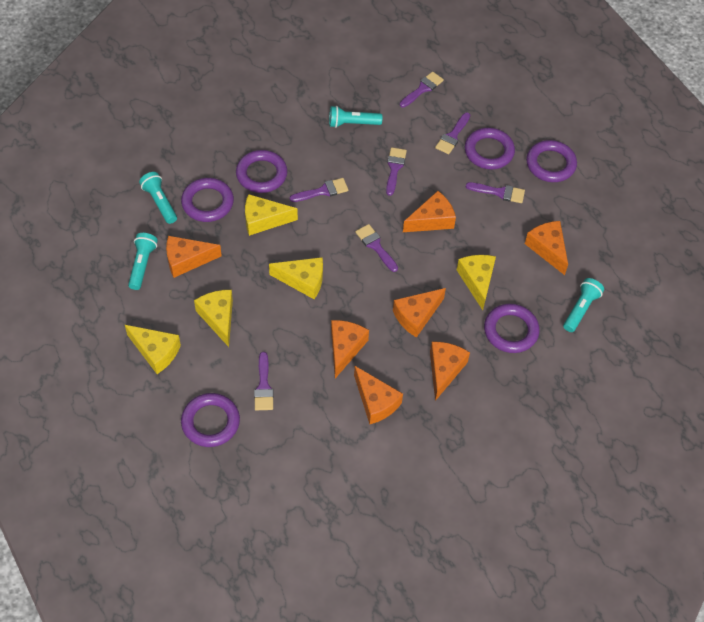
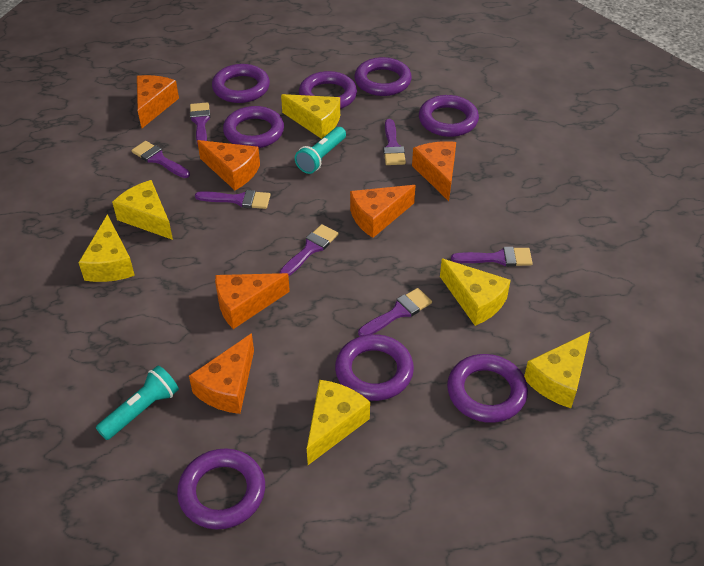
orange cheese: [166,236,222,278] [331,320,369,378] [354,366,403,424] [393,288,446,338] [403,191,456,232] [430,342,470,401] [525,221,568,275] = 7 -> [137,75,179,129] [189,333,254,414] [197,140,260,190] [215,273,290,329] [350,185,416,238] [412,141,456,201] = 6
purple ring: [181,178,234,222] [181,393,240,447] [236,150,287,193] [465,128,515,169] [484,304,540,353] [526,140,577,182] = 6 -> [177,449,265,529] [212,64,270,103] [223,106,284,148] [299,71,357,109] [335,334,414,401] [355,57,412,96] [419,95,479,137] [447,354,528,423] = 8
turquoise flashlight: [128,233,158,290] [139,172,177,224] [329,106,382,128] [563,278,604,332] = 4 -> [96,365,179,440] [295,127,346,174] = 2
yellow cheese: [125,325,181,374] [194,290,233,347] [245,194,298,236] [269,257,323,299] [457,255,496,310] = 5 -> [78,214,135,282] [112,180,173,240] [281,94,340,139] [307,380,370,465] [440,259,511,326] [524,332,590,408] = 6

